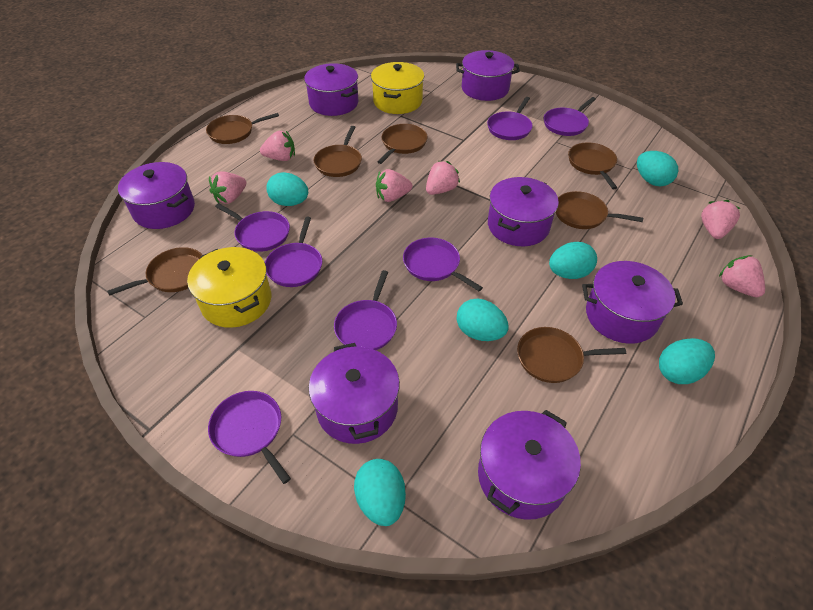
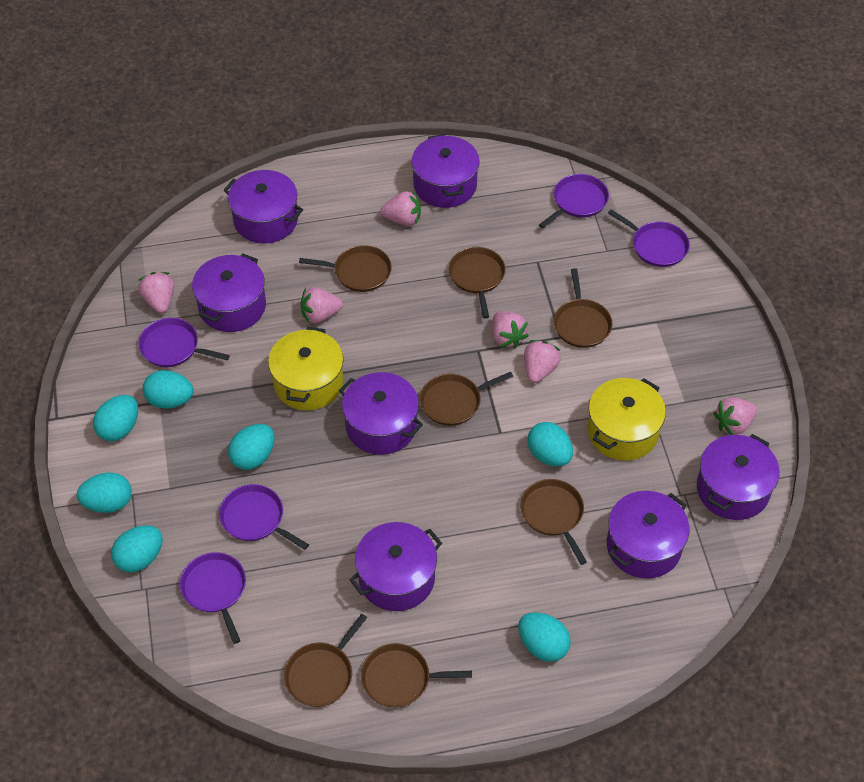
purple pan: [208,391,291,484] [215,203,290,252] [265,217,322,287] [334,270,397,350] [403,238,483,291] [487,97,533,140] [544,97,596,136] = 7 -> [138,318,230,367] [180,552,246,644] [219,484,309,550] [539,174,609,228] [608,209,690,267] = 5
turquoise egg: [266,172,308,206] [354,459,406,526] [457,299,509,341] [549,242,597,279] [637,151,678,186] [659,338,715,384] = 6 -> [77,473,132,513] [93,395,138,441] [111,525,163,573] [142,370,193,409] [228,424,274,470] [518,612,571,662] [527,422,573,466] = 7

